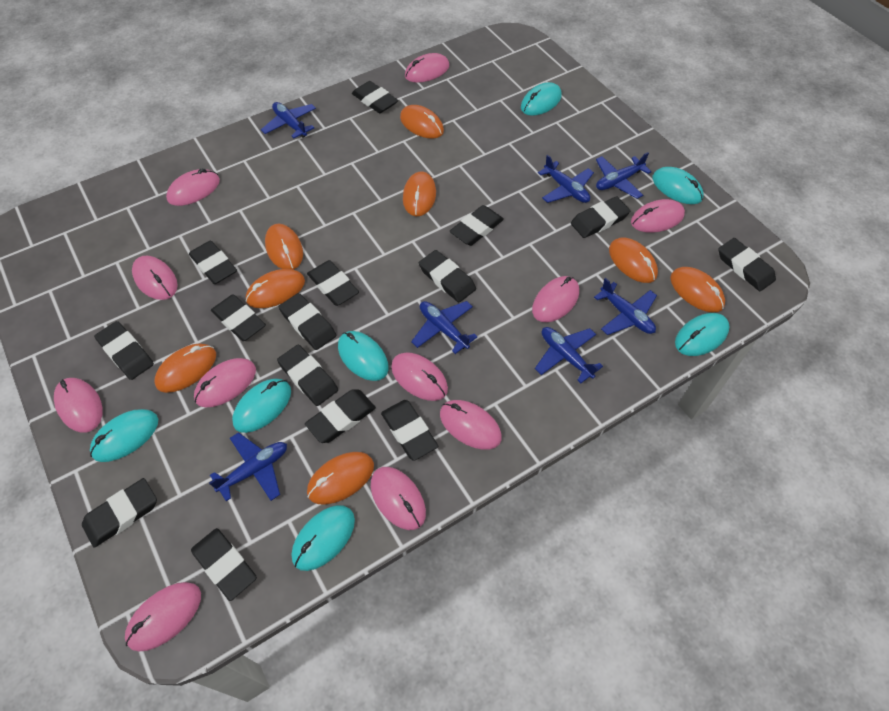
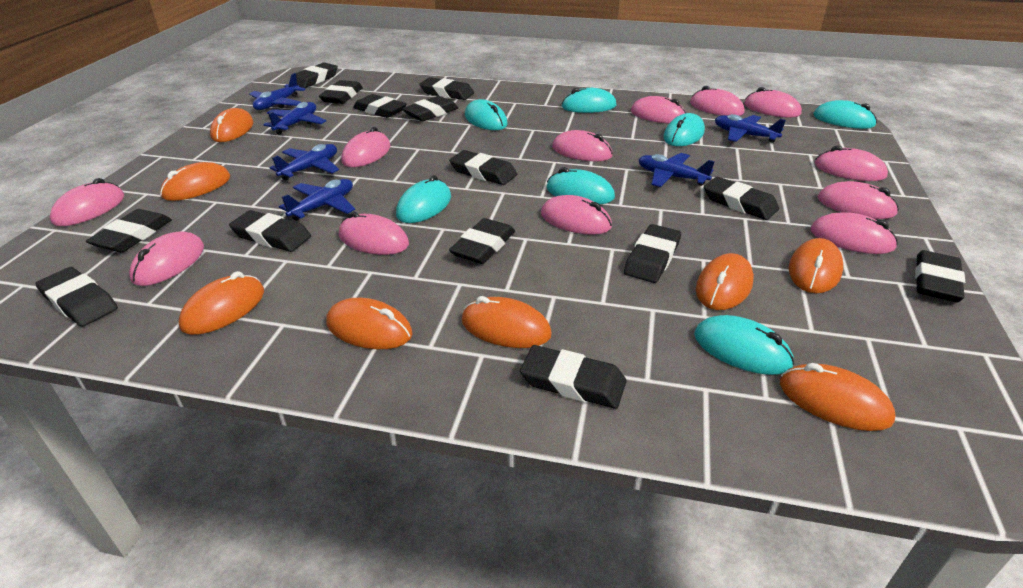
black eraser: [82,478,157,548] [94,321,154,380] [189,241,237,284] [191,528,257,601] [211,294,266,341] [277,345,338,406] [279,293,336,350] [305,389,376,443] [307,260,359,306] [352,81,398,113] [381,400,438,461] [419,250,476,302] [450,205,504,246] [571,196,630,238] [718,238,776,291] = 15 -> [35,267,118,327] [86,209,172,253] [229,210,311,252] [296,62,338,88] [319,80,363,104] [353,94,407,118] [402,96,458,121] [419,77,474,100] [449,150,517,185] [449,218,515,264] [520,345,627,409] [624,224,681,283] [704,177,779,220] [915,250,965,302] = 14
blue plane: [209,432,287,501] [261,102,316,138] [411,301,478,354] [535,327,603,383] [538,155,594,203] [594,278,657,335] [596,152,652,199] = 7 -> [249,73,306,110] [263,102,326,135] [270,144,339,180] [279,179,355,221] [639,153,715,187] [715,114,786,143] = 6
pink mouse: [54,378,103,433] [125,582,201,652] [132,256,178,300] [166,168,220,206] [194,358,256,407] [371,467,426,530] [391,352,448,401] [405,53,449,83] [440,400,502,450] [532,276,579,322] [631,199,685,233] = 11 -> [50,178,124,226] [129,231,204,286] [339,212,409,255] [342,127,390,167] [541,195,612,235] [552,130,613,161] [631,96,686,123] [690,86,744,116] [744,87,802,118] [810,212,898,254] [815,146,888,181] [818,181,899,219] = 12

